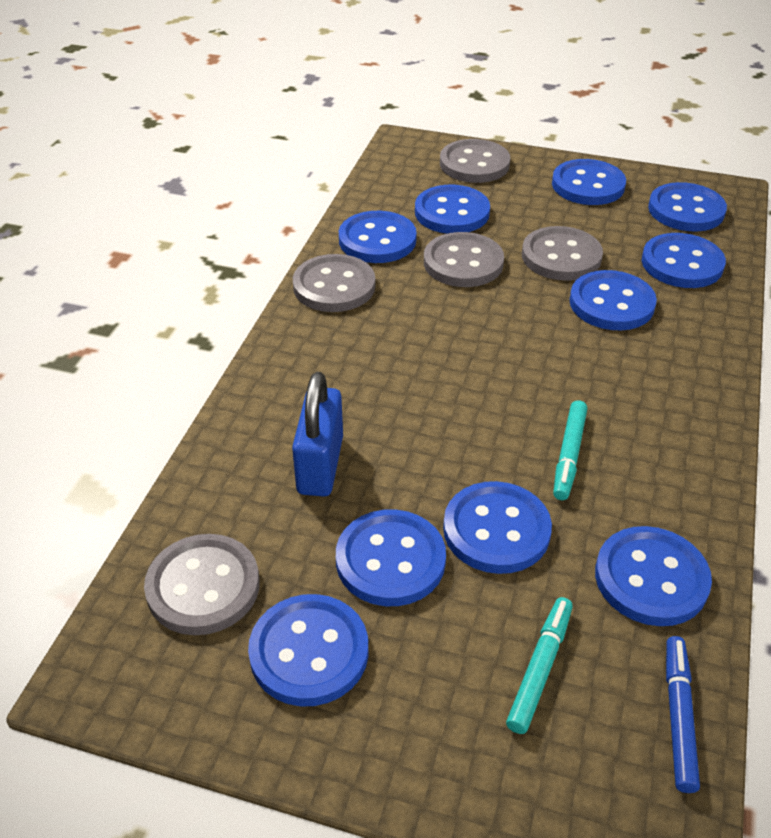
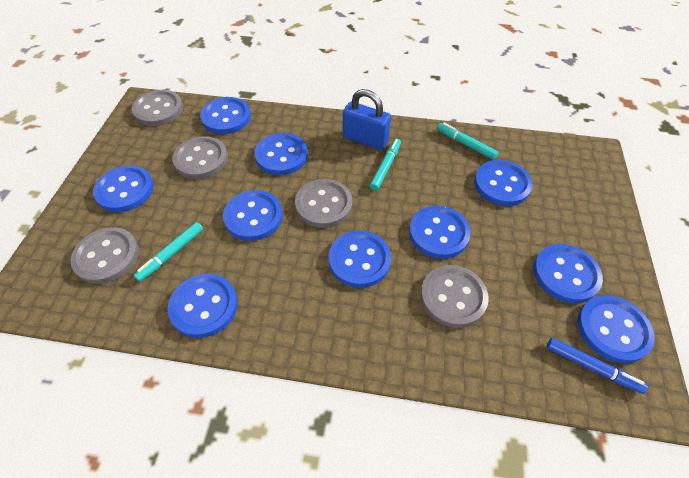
turquoise marker: [506,597,573,734] [553,400,587,500] = 2 -> [133,222,203,282] [370,138,401,191] [437,123,499,160] = 3

